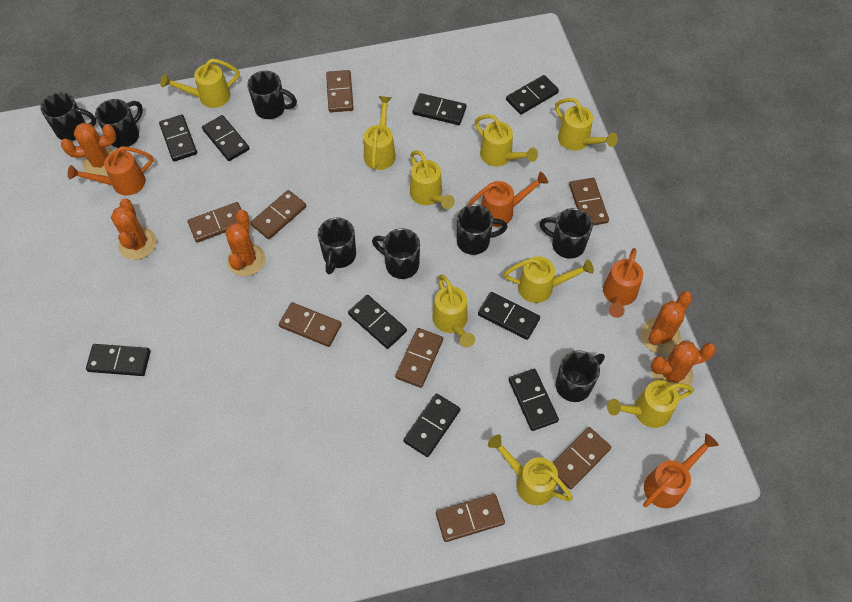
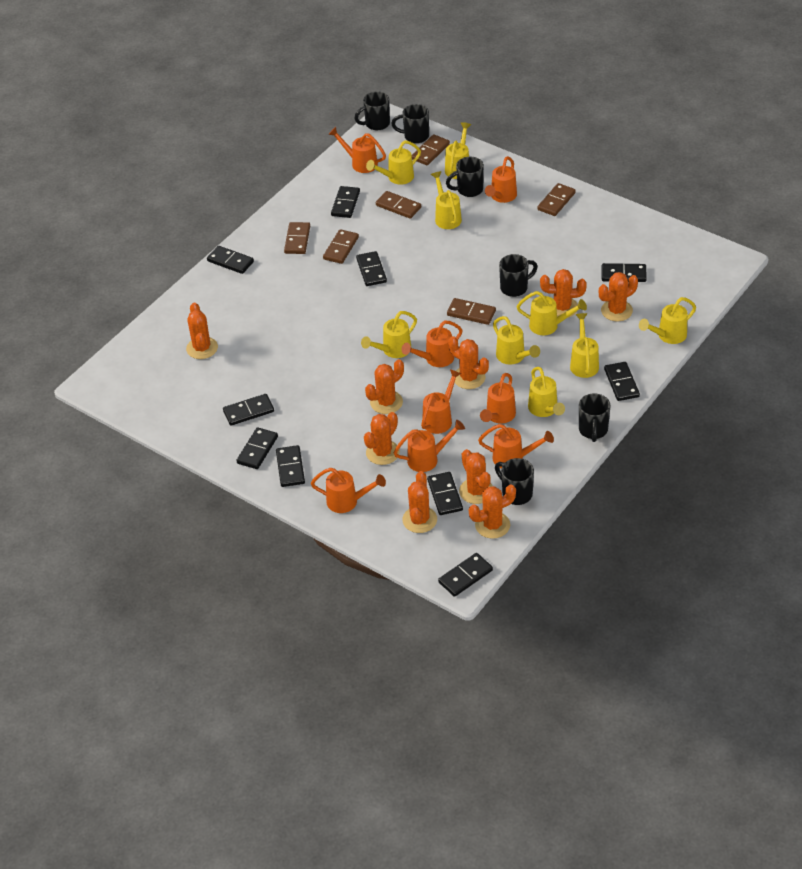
black domino: [86,344,151,376] [159,115,197,161] [202,115,250,161] [348,295,407,349] [403,393,460,457] [412,93,467,125] [478,292,540,340] [506,75,559,115] [509,369,559,431] = 9 -> [207,246,254,274] [223,394,274,426] [236,427,278,469] [276,445,305,487] [331,186,360,218] [356,251,387,286] [427,472,463,515] [438,553,493,597] [602,263,647,282] [604,362,640,401] = 10
black mug: [40,92,96,141] [95,99,143,148] [247,71,297,119] [318,217,356,274] [372,228,420,279] [457,204,507,255] [539,208,593,259] [556,350,605,402] = 8 -> [354,91,390,130] [391,104,429,143] [446,157,484,197] [495,458,534,505] [499,254,538,297] [579,393,611,442] = 6
brown domino: [188,202,242,243] [250,190,306,239] [279,302,342,347] [326,70,354,112] [395,328,443,388] [436,494,505,542] [553,427,611,489] [569,178,609,226] = 8 -> [284,222,310,254] [323,229,359,264] [376,191,421,219] [412,134,450,165] [447,298,496,325] [537,183,576,216] = 6
orange cactus: [61,123,116,176] [111,198,157,260] [225,210,265,276] [640,291,693,354] [651,341,716,393] = 5 -> [186,302,218,359] [364,412,400,465] [365,359,404,414] [402,471,437,533] [448,336,489,389] [459,449,493,504] [469,484,516,539] [540,269,587,318] [599,272,638,322] = 9
orange watering can: [68,146,153,195] [467,172,548,227] [603,248,643,318] [643,434,719,508] = 4 -> [311,468,386,513] [328,127,386,173] [393,420,465,472] [402,321,463,367] [421,369,462,434] [478,424,554,469] [480,373,516,423] [485,156,517,203] = 8

